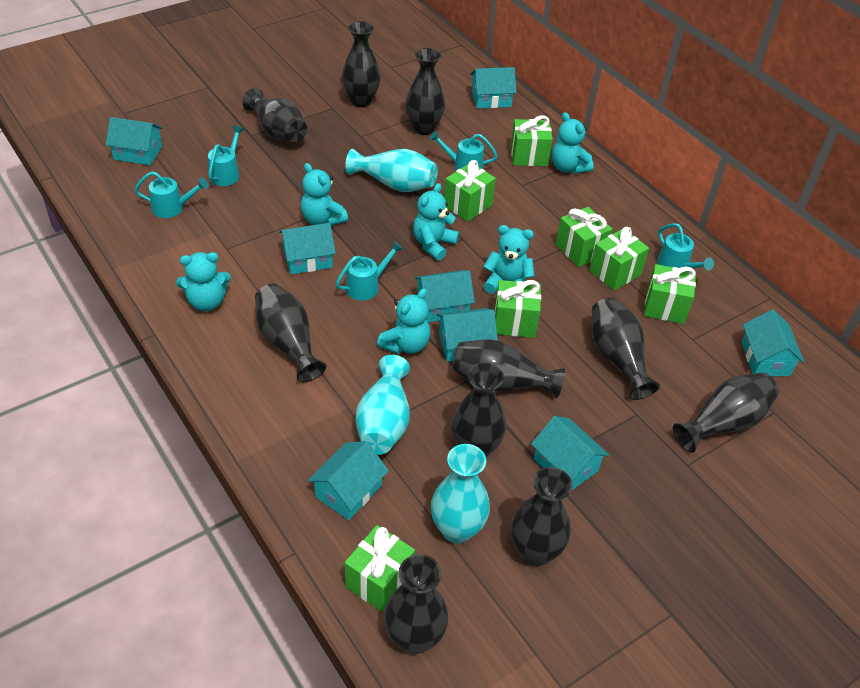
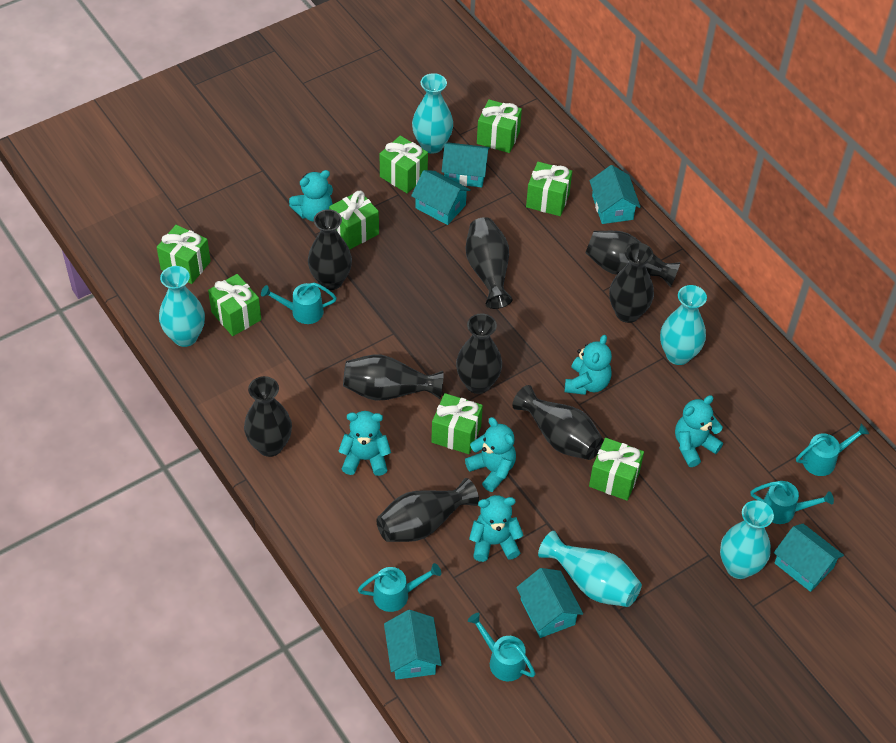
black vase: [242,88,307,142] [255,283,326,382] [342,21,381,107] [384,554,449,655] [405,48,445,135] [451,363,506,458] [452,339,565,399] [511,467,572,566] [592,297,660,400] [673,372,779,453] = 10 -> [244,376,292,457] [308,209,352,290] [343,355,444,401] [377,478,479,542] [456,314,502,394] [466,217,512,309] [512,385,604,460] [585,231,681,287] [609,243,654,323] = 9
green gift: [345,525,415,612] [444,160,496,221] [495,280,541,338] [511,115,553,166] [556,207,612,267] [589,227,649,291] [644,264,696,324] = 7 -> [157,225,211,284] [208,274,261,336] [329,191,379,250] [380,136,428,193] [431,393,483,454] [477,99,522,153] [526,162,572,216] [589,438,644,501] = 8
turquoise house: [106,117,163,165] [279,223,336,274] [308,441,389,520] [414,270,475,322] [437,308,498,362] [470,67,517,108] [531,416,609,490] [741,309,804,376] = 8 -> [384,610,442,680] [411,170,471,225] [442,142,490,187] [516,568,583,638] [590,165,641,224] [774,524,844,592] = 6
turquoise vase: [345,149,438,192] [355,355,410,455] [431,444,490,544] = 3 -> [159,266,205,347] [412,73,453,154] [538,531,642,607] [660,285,707,365] [720,500,774,579] = 5

